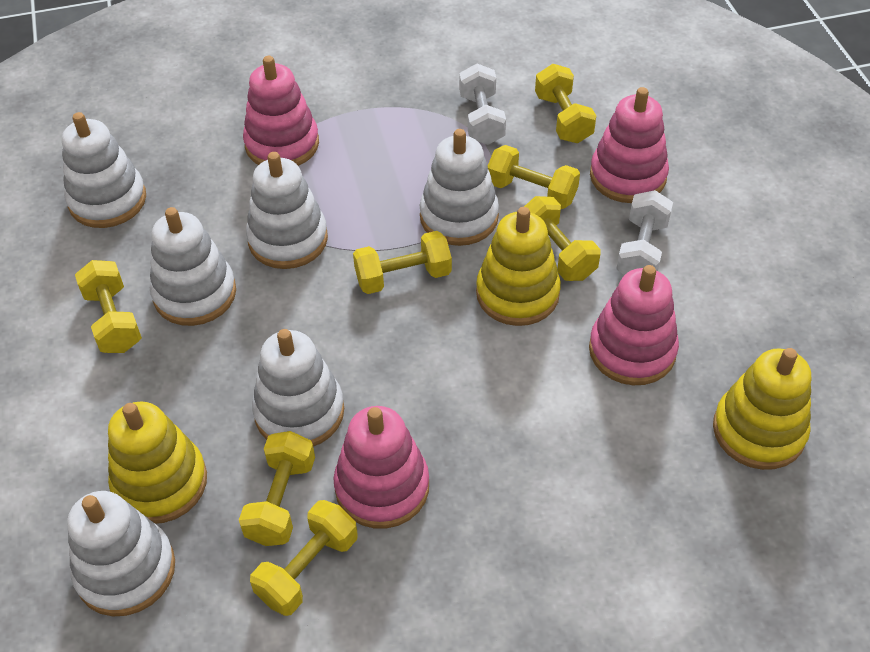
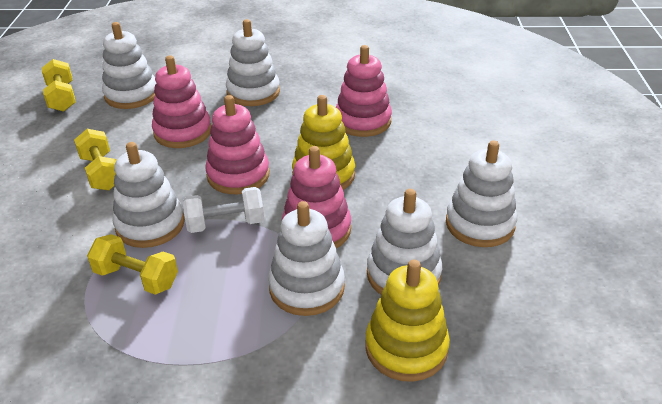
white dumbbell: [459,64,506,145] [616,190,673,275] = 2 -> [183,187,264,233] = 1
yellow dumbbell: [75,260,142,353] [239,431,315,546] [250,500,357,616] [353,231,452,294] [488,145,580,209] [524,196,601,281] [535,64,596,143] = 7 -> [42,59,76,112] [74,129,117,190] [87,234,178,295] = 3
yellow stacking toy: [108,402,207,524] [476,207,561,326] [713,348,811,470] = 3 -> [292,95,355,190] [365,260,450,382] = 2

